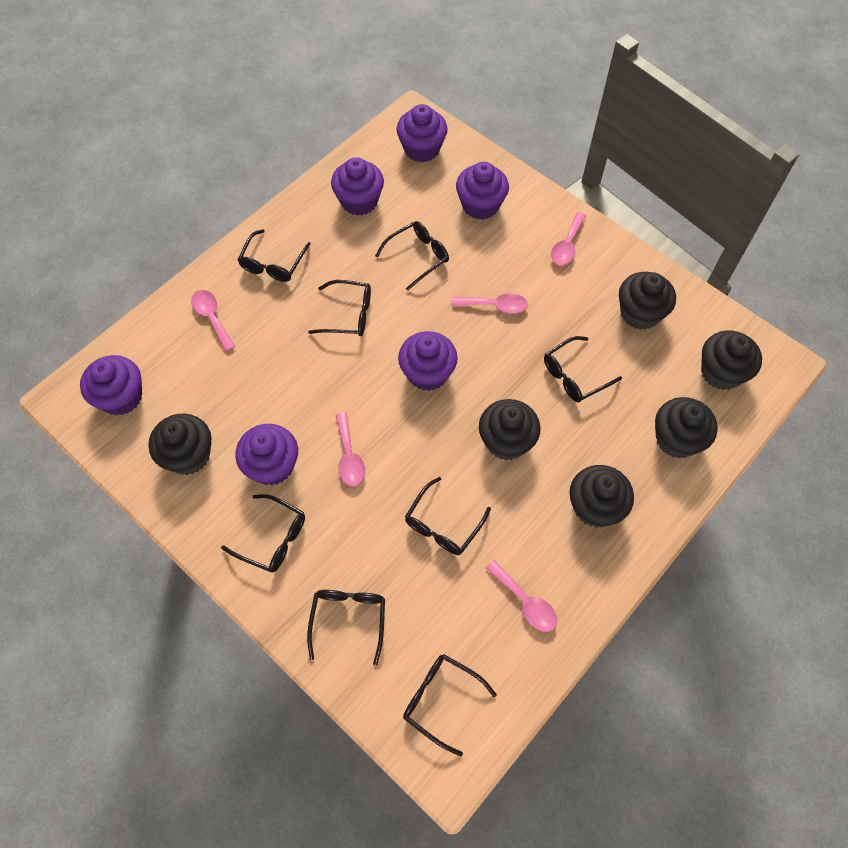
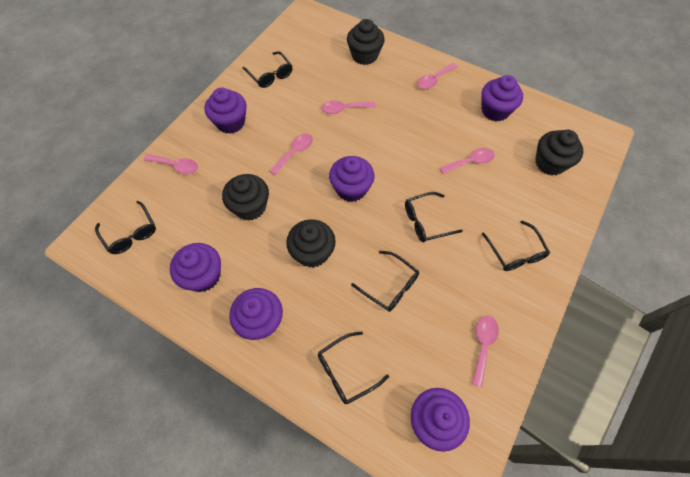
black cupcake: [148,413,212,475] [479,399,541,460] [569,465,634,528] [619,272,676,330] [655,397,718,459] [701,330,762,390] = 6 -> [222,174,269,221] [286,219,336,268] [347,19,385,65] [535,130,583,175] = 4
black glasses: [221,494,305,573] [238,229,311,282] [307,590,385,665] [308,280,371,336] [375,221,449,291] [403,654,497,757] [405,477,491,555] [544,336,622,402] = 8 -> [95,201,156,254] [242,51,292,88] [318,332,389,404] [351,251,419,312] [405,192,463,242] [482,220,550,271] = 6
pink spoon: [191,290,235,351] [336,413,365,486] [451,293,528,314] [486,560,557,632] [551,212,586,265] = 5 -> [144,154,198,174] [270,133,313,175] [321,100,375,114] [417,63,458,89] [440,148,495,174] [472,315,499,387] = 6

